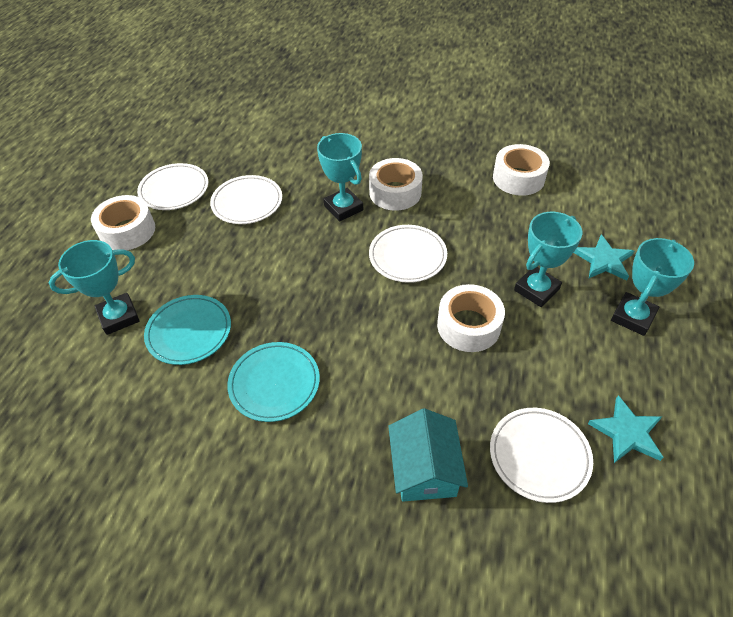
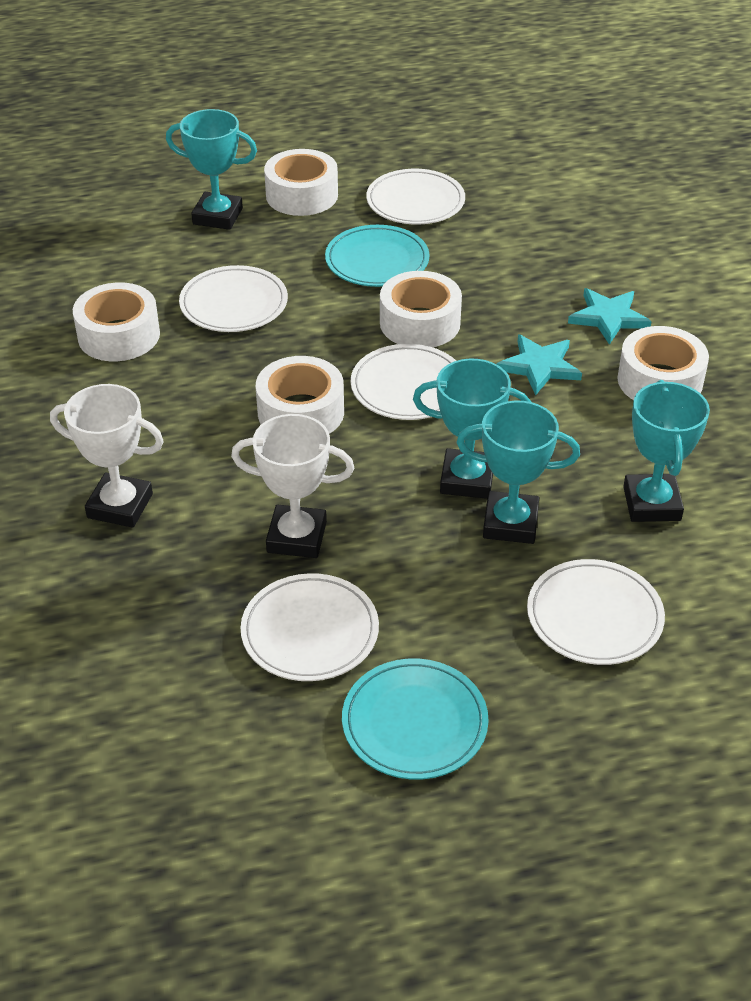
turquoise house: [388,408,468,502] = 1 -> none = 0
white plate: [137,163,208,210] [210,175,282,224] [369,225,447,283] [490,408,593,503] = 4 -> [179,265,288,332] [241,573,379,681] [351,344,456,420] [366,169,465,224] [527,559,665,665] = 5
white tape: [91,195,155,250] [369,158,423,211] [437,284,505,352] [493,144,550,196] = 4 -> [73,282,160,361] [256,356,344,434] [264,149,338,216] [380,271,462,347] [617,326,709,400] = 5
white trophy: none = 0 -> [50,384,164,528] [231,414,354,558] = 2

